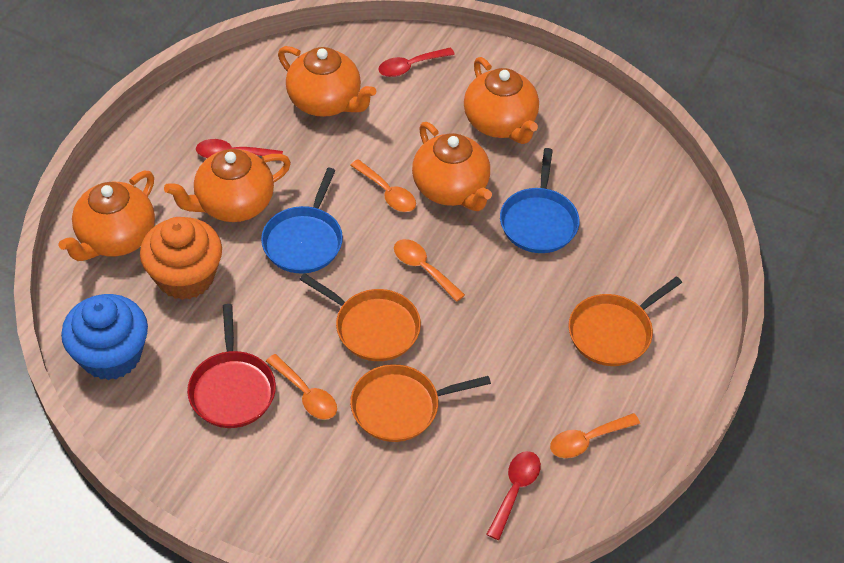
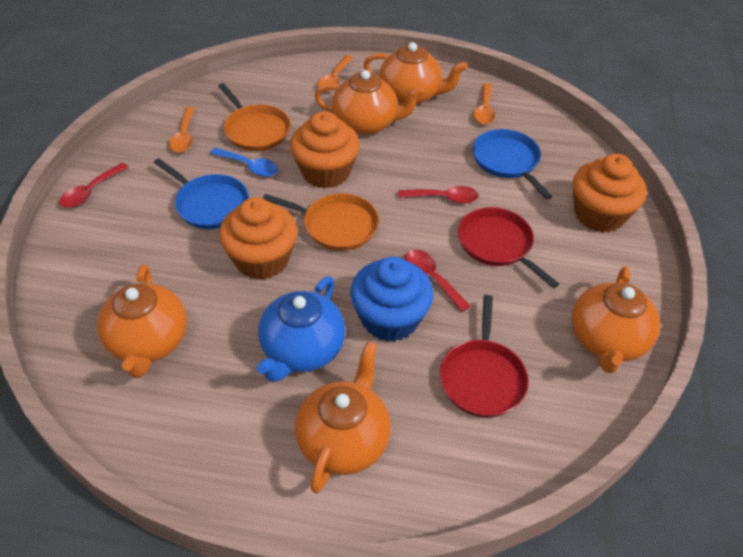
blue spoon: none = 0 -> [210,148,278,177] = 1
blue teapot: none = 0 -> [257,276,345,382] = 1
orange cupcake: [140,217,222,300] = 1 -> [219,197,297,280] [290,111,360,189] [573,154,647,233] = 3
orange pan: [299,273,421,361] [350,364,491,442] [568,276,682,366] = 3 -> [218,83,291,151] [263,193,379,251] = 2
orange spoon: [266,354,337,420] [350,159,416,212] [394,239,465,302] [550,413,640,458] = 4 -> [169,107,195,153] [317,55,353,92] [474,83,495,125] = 3
red pan: [187,304,276,428] = 1 -> [440,295,529,418] [458,207,559,288] = 2

